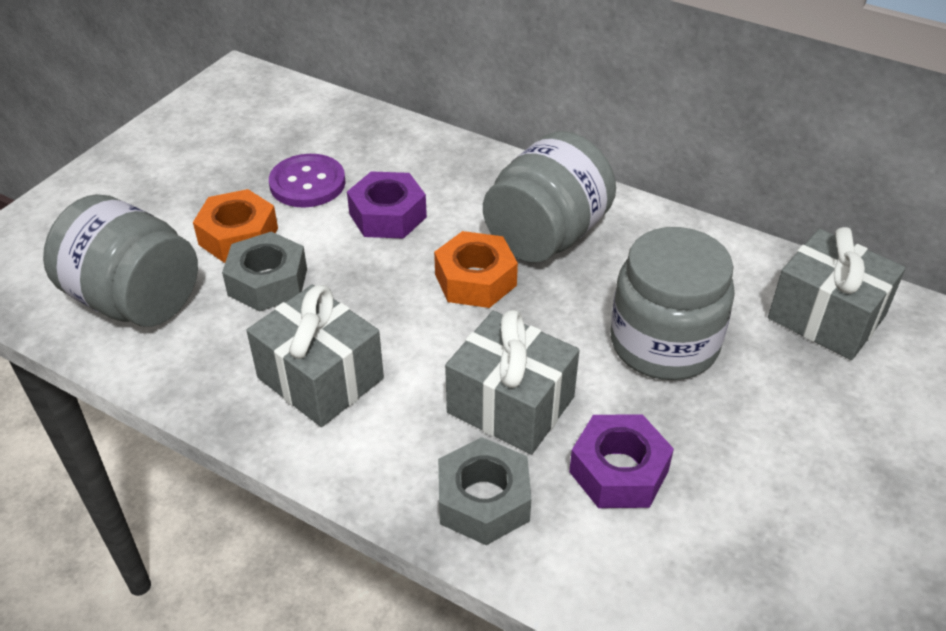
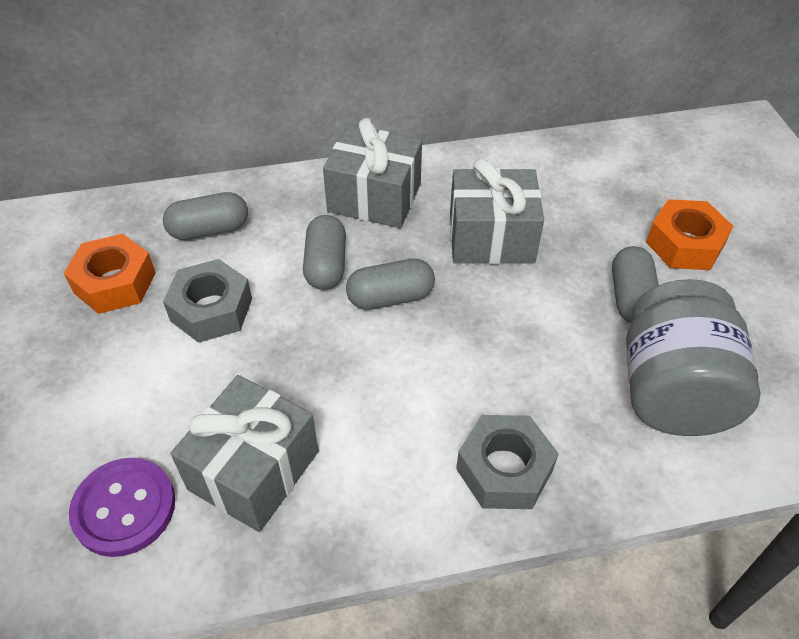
grey capsule: none = 0 -> [163,192,248,240] [303,215,346,290] [346,259,435,310] [612,246,659,323] = 4
grey jar: [43,194,198,327] [483,131,616,263] [611,227,735,380] = 3 -> [626,279,761,436] = 1
purple nut: [347,171,427,239] [569,414,674,508] = 2 -> none = 0

